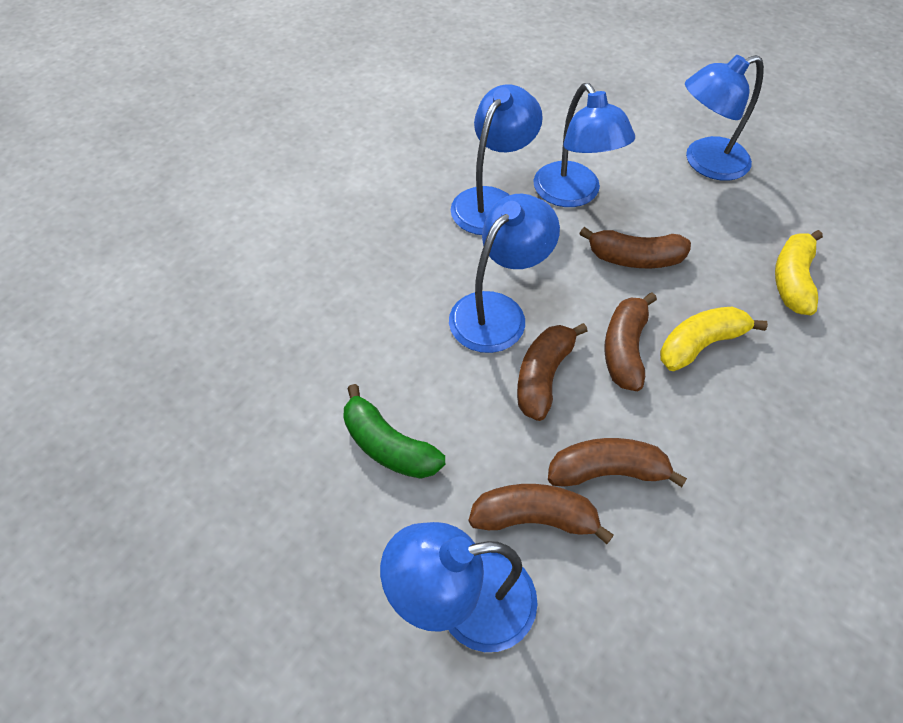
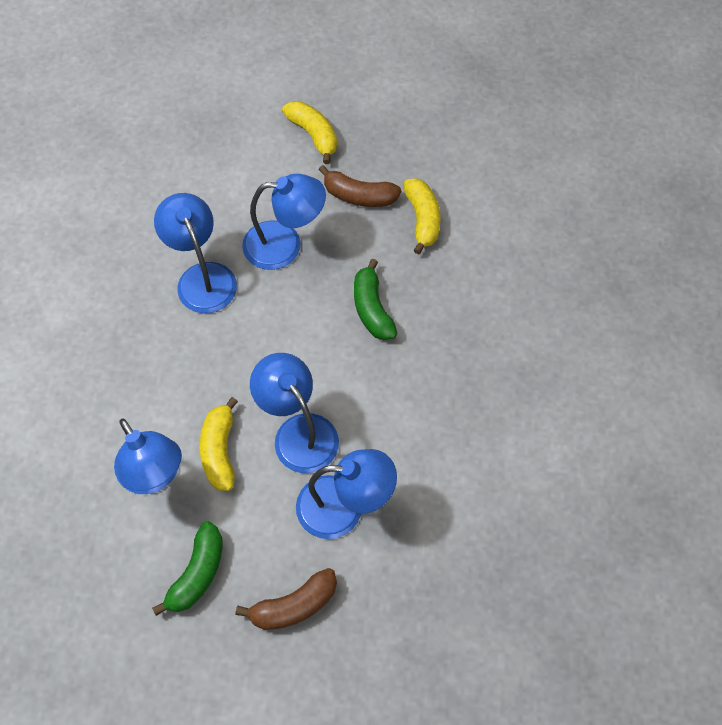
brown banana: [469,484,614,544] [517,323,588,421] [548,438,687,487] [579,227,691,268] [604,293,657,391] = 5 -> [236,568,337,630] [319,165,401,207] = 2
green banana: [343,384,445,479] = 1 -> [152,521,223,616] [354,259,397,340] = 2
yellow banana: [660,307,768,371] [775,230,823,315] = 2 -> [200,397,238,491] [282,101,337,164] [403,178,441,255] = 3

